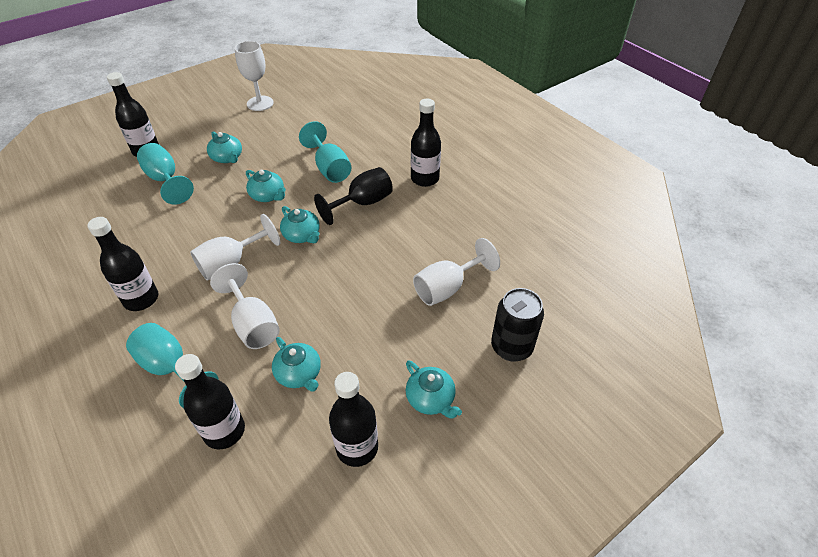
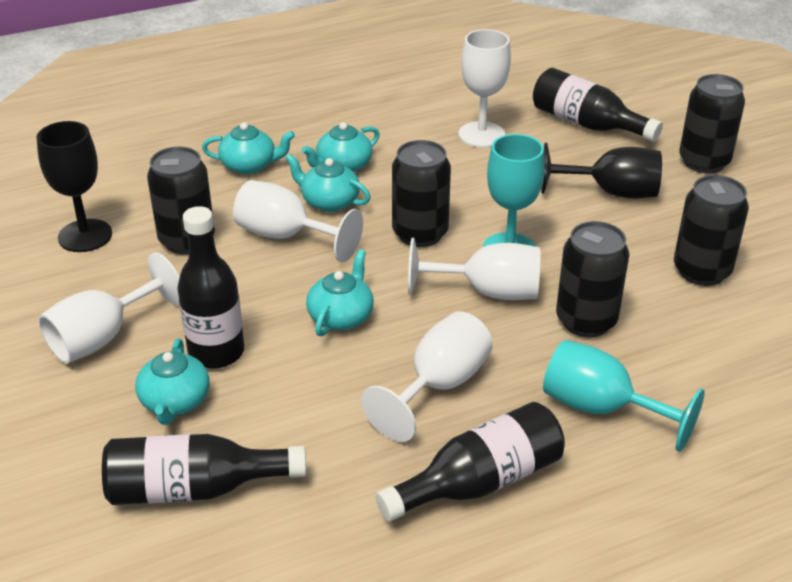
black bottle: [87,217,158,311] [107,72,159,157] [175,354,245,450] [329,372,378,467] [411,99,441,187] = 5 -> [102,434,306,505] [177,206,244,369] [376,402,565,522] [533,68,663,142] = 4
black can: [491,288,544,362] = 1 -> [147,147,215,254] [392,140,451,247] [556,221,630,337] [674,175,749,286] [679,74,745,173] = 5
black goblet: [314,167,393,225] = 1 -> [36,121,112,252] [541,143,662,198] = 2
turquoise goblet: [126,323,219,408] [137,143,194,205] [299,121,351,183] = 3 -> [483,134,545,247] [543,340,705,452] = 2
white goblet: [190,214,281,281] [210,263,280,349] [234,41,274,111] [413,238,500,306] = 4 -> [38,252,180,364] [233,180,363,262] [361,311,493,442] [408,238,540,300] [458,29,511,147] = 5

